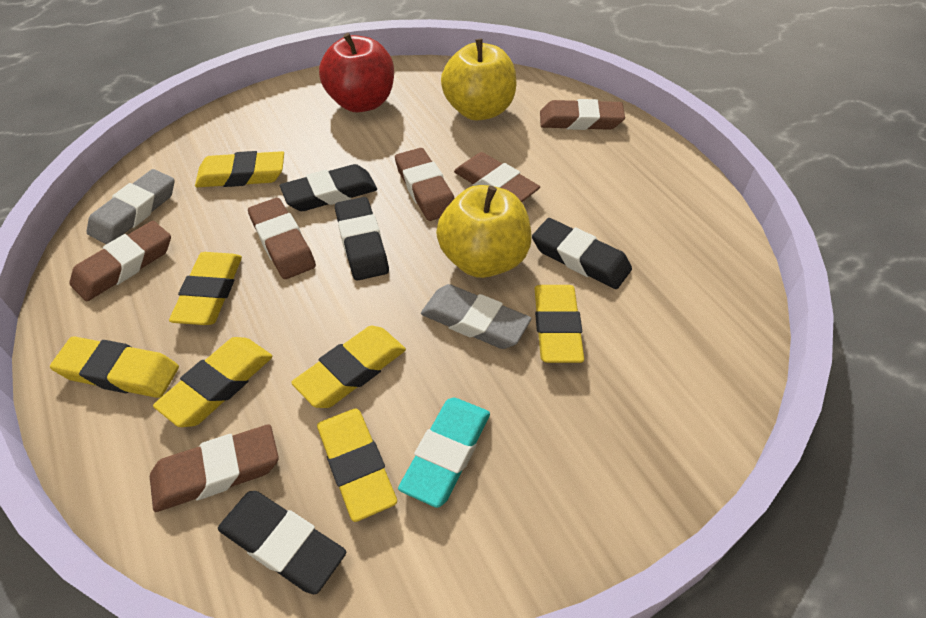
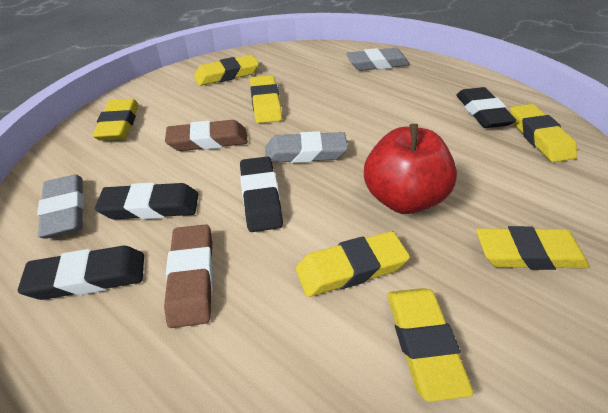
brown eraser: [69,221,171,301] [150,424,279,512] [248,198,316,279] [395,148,455,221] [454,152,540,202] [540,99,625,130] = 6 -> [164,224,213,328] [165,120,248,151] = 2
grey eraser: [87,169,175,244] [421,284,531,349] = 2 -> [37,175,84,239] [265,131,348,163] [346,48,410,71] = 3
turquoise eraser: [398,397,490,508] = 1 -> none = 0
yellow apple: [436,185,531,278] [441,39,516,121] = 2 -> none = 0

